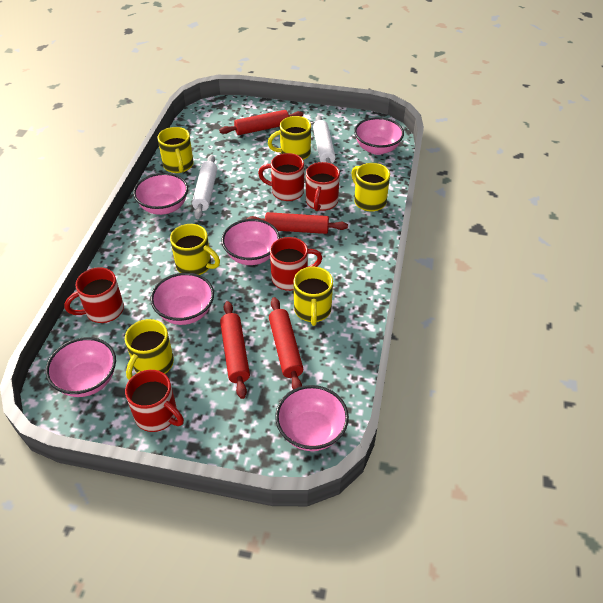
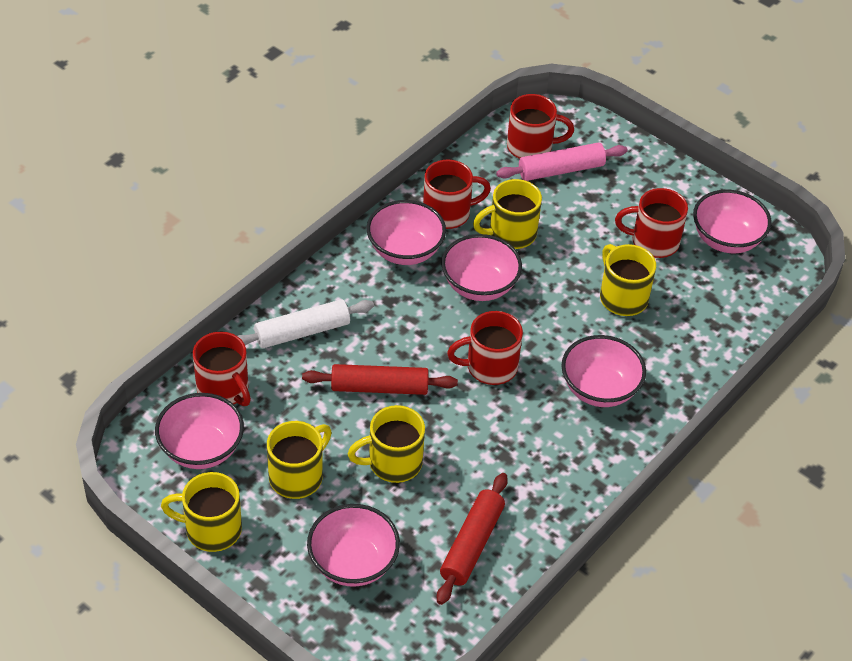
pink rolling pin: none = 0 -> [496,142,628,181] = 1
red rolling pin: [219,110,303,135] [220,301,250,399] [246,212,348,234] [269,297,303,389] = 4 -> [302,364,458,395] [437,473,508,605] = 2
white rolling pin: [192,155,217,219] [313,115,336,164] = 2 -> [237,299,374,348] = 1
yellow mug: [125,319,174,380] [157,127,194,173] [170,224,220,275] [268,116,311,160] [293,267,333,326] [352,163,390,212] = 6 -> [161,472,242,552] [267,421,332,499] [348,405,425,483] [473,179,542,249] [600,244,656,316] = 5

